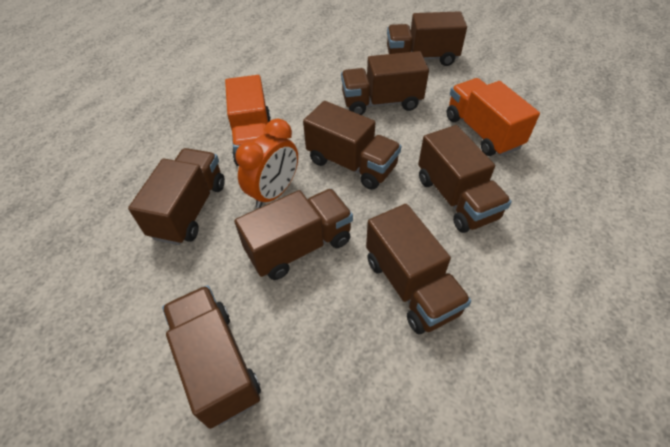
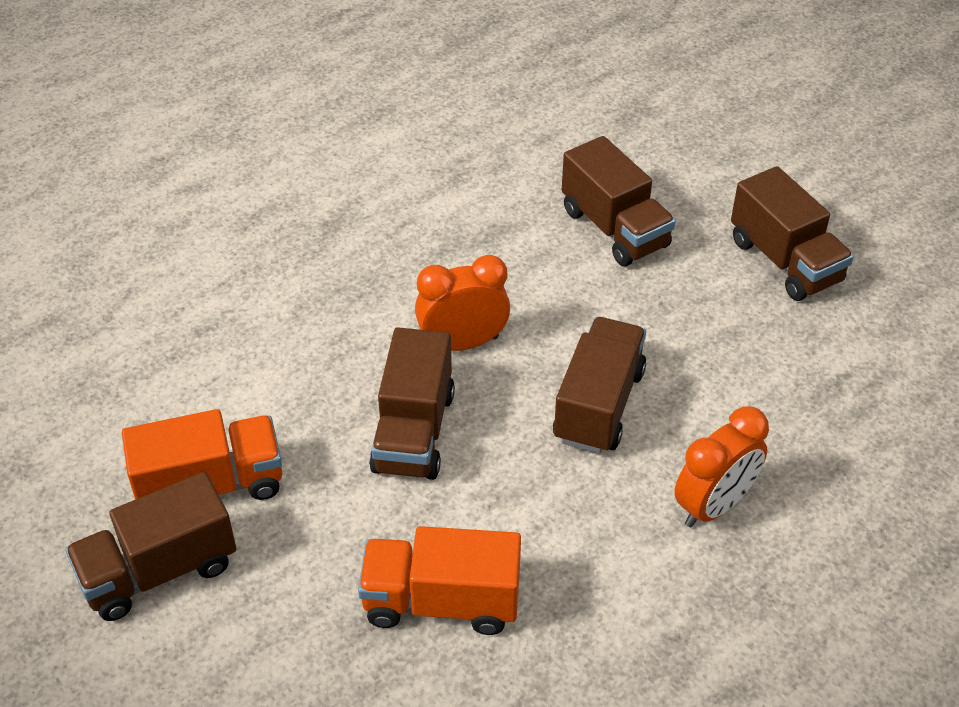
brown truck: [128,148,225,245] [162,285,261,429] [234,189,353,280] [303,101,402,190] [341,51,429,115] [366,204,471,334] [387,11,467,66] [418,125,512,233] = 8 -> [65,472,236,621] [369,327,455,480] [553,317,646,453] [562,136,676,266] [731,166,854,301] = 5
orange clock: [236,119,298,208] = 1 -> [415,255,510,351] [674,406,769,527] = 2

